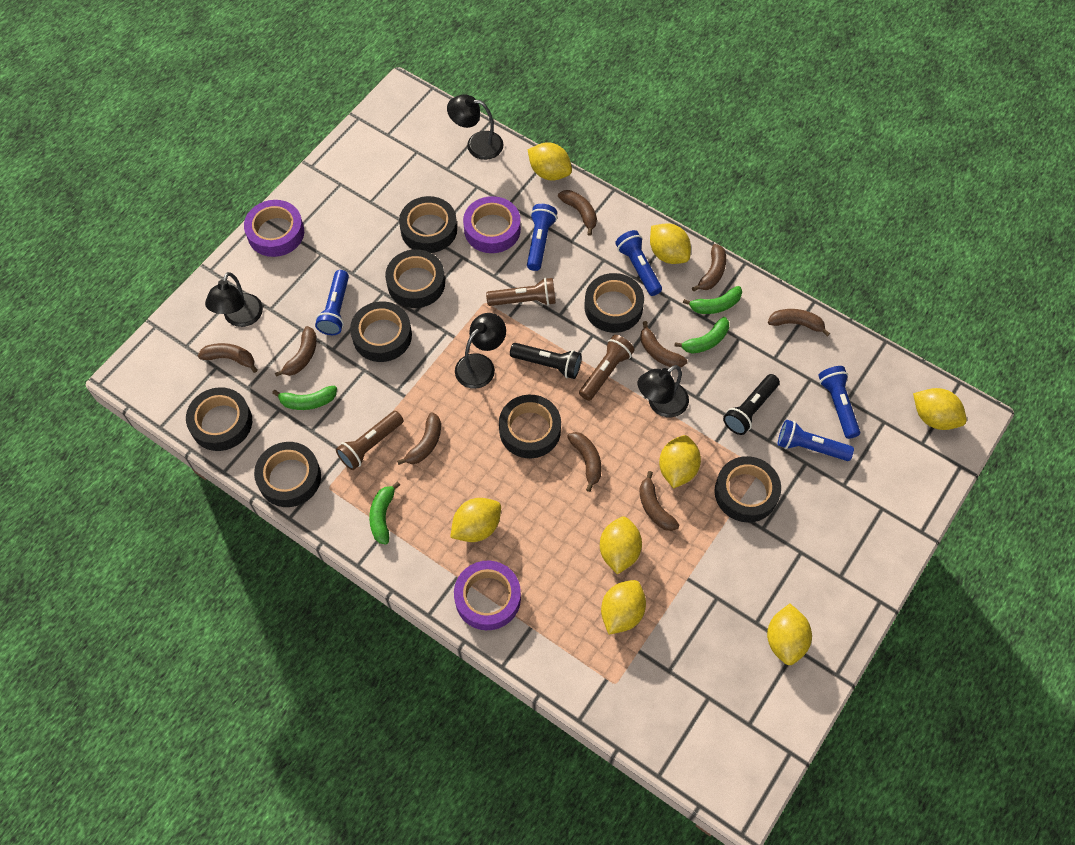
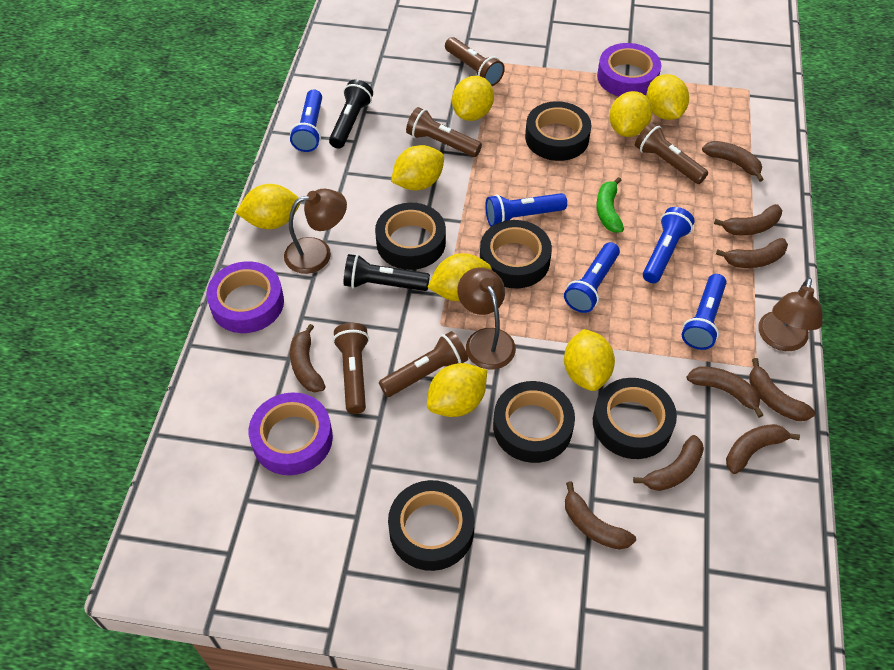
black lamp: [205,272,263,327] [447,94,504,160] [455,313,506,389] [638,365,689,417] = 4 -> none = 0
black tape: [186,387,252,451] [254,442,321,507] [350,301,412,362] [385,249,445,308] [399,196,457,253] [499,395,561,458] [584,273,644,333] [714,456,781,522] = 8 -> [375,203,446,270] [388,480,475,571] [480,220,552,288] [493,381,575,463] [525,101,591,161] [593,378,677,459] = 6
brown flashlight: [336,411,404,470] [486,278,556,306] [579,335,634,401] = 3 -> [333,323,369,414] [379,331,468,397] [406,107,482,157] [445,37,505,86] [635,122,708,184] = 5
brown lamp: none = 0 -> [284,189,347,274] [457,267,516,369] [758,278,823,351] = 3
green banana: [272,386,337,410] [369,482,400,545] [674,317,729,354] [683,286,742,314] = 4 -> [596,177,624,232] = 1

